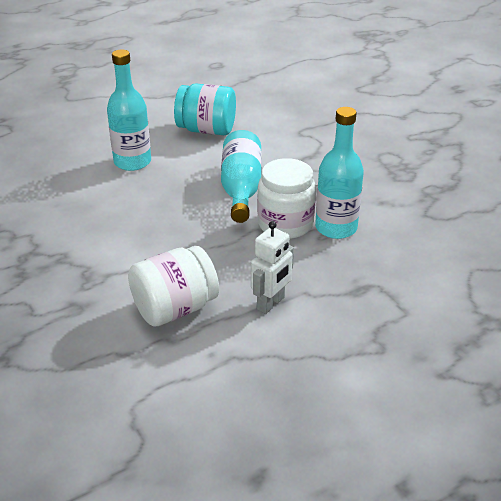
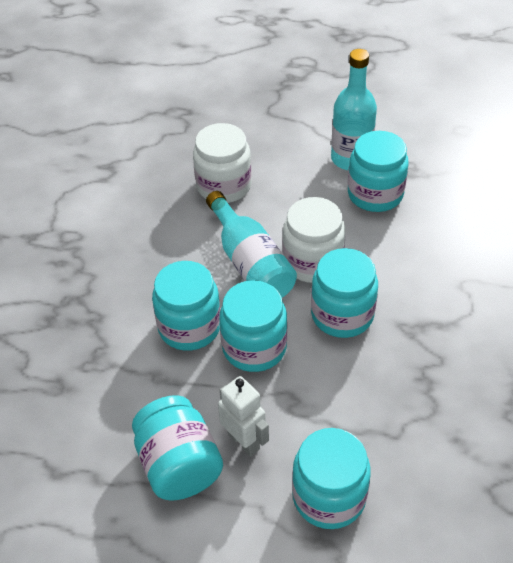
turquoise bottle: [107,49,151,171] [221,130,262,223] [315,107,364,239] = 3 -> [206,191,297,298] [331,49,377,170] = 2
turquoise jar: [174,83,236,135] = 1 -> [132,395,223,501] [152,261,221,351] [219,280,287,372] [292,428,371,529] [311,248,378,338] [348,131,409,212] = 6

